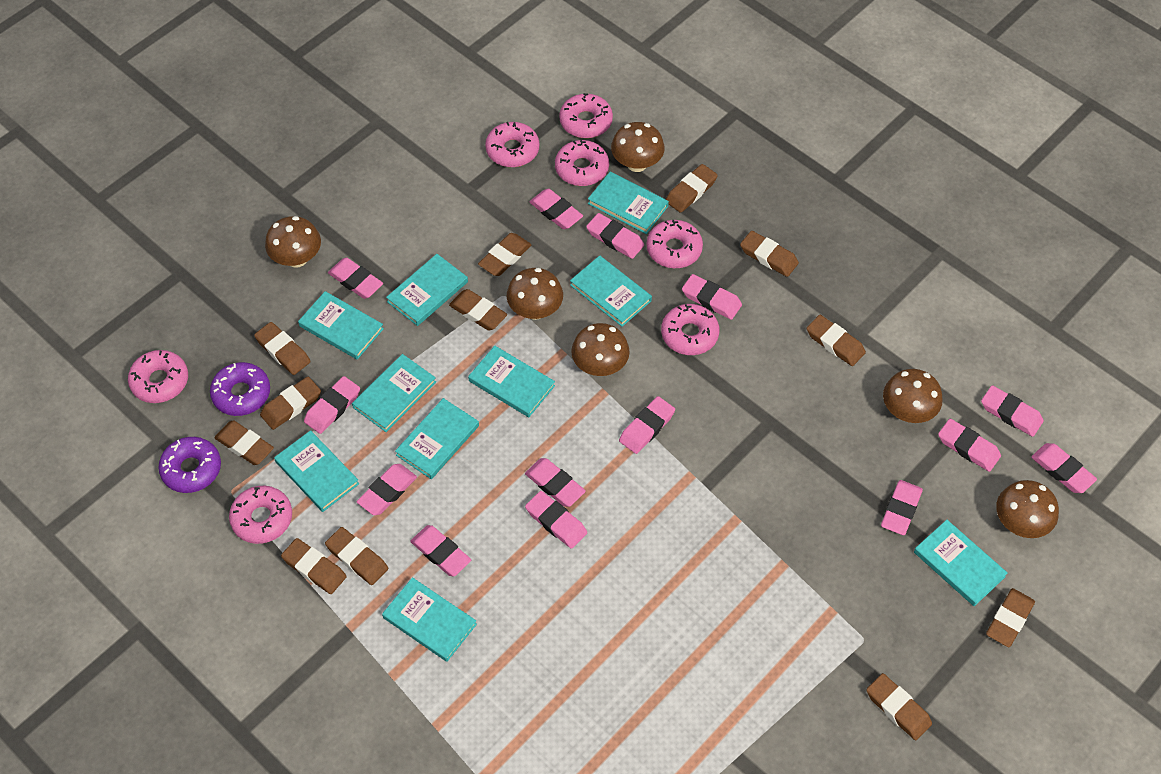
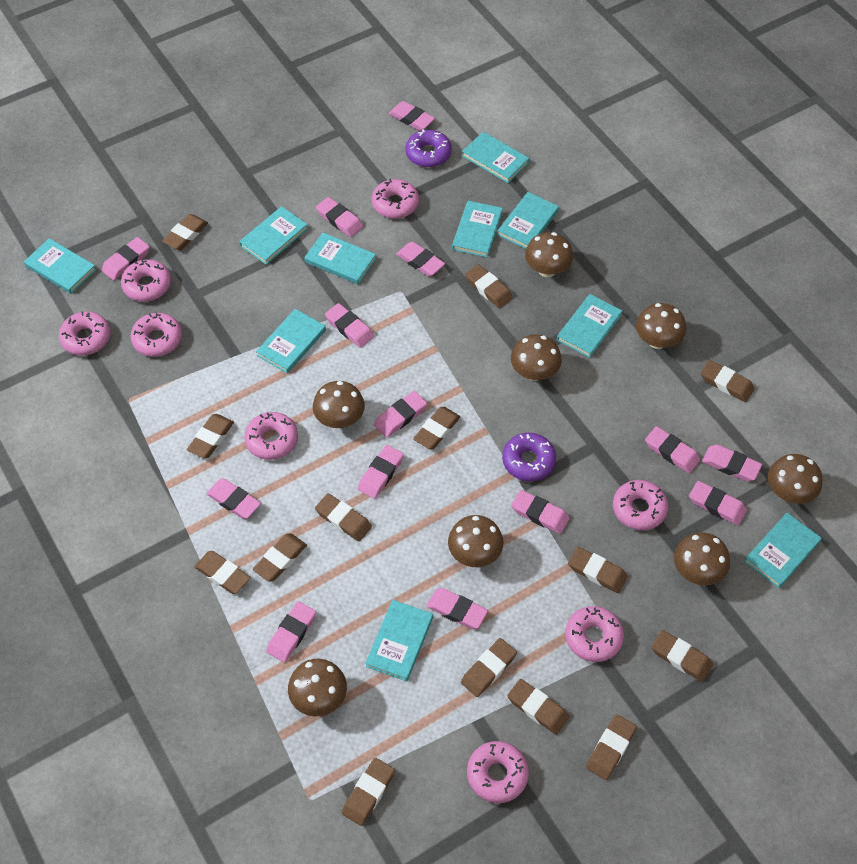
brown eraser: [214,420,274,465] [254,322,311,375] [260,377,321,430] [281,538,347,594] [325,527,388,585] [449,289,507,330] [478,233,531,276] [666,164,718,213] [740,231,799,277] [807,315,866,366] [866,673,932,740] [986,588,1035,647] = 12 -> [162,214,208,250] [187,414,234,458] [195,551,251,594] [253,533,307,582] [315,493,372,542] [342,758,395,826] [413,407,460,449] [461,638,517,697] [465,264,513,308] [507,679,569,735] [568,547,628,593] [586,714,637,780] [652,630,713,682] [700,360,755,402] = 14
brown mushroom: [265,216,321,268] [507,268,563,320] [571,323,630,376] [611,122,665,172] [883,369,943,423] [996,480,1059,538] = 6 -> [288,659,347,716] [313,381,365,428] [448,515,503,567] [511,334,562,381] [525,232,573,277] [636,303,686,349] [674,532,730,585] [768,454,823,504] = 8
pink donut: [128,350,188,403] [229,486,292,544] [485,122,539,167] [555,140,609,186] [559,93,613,138] [647,220,703,268] [661,304,719,355] = 7 -> [59,311,111,356] [121,259,171,302] [130,313,182,357] [244,412,298,460] [372,179,419,219] [467,741,529,803] [565,606,624,662] [613,480,668,530] = 8

